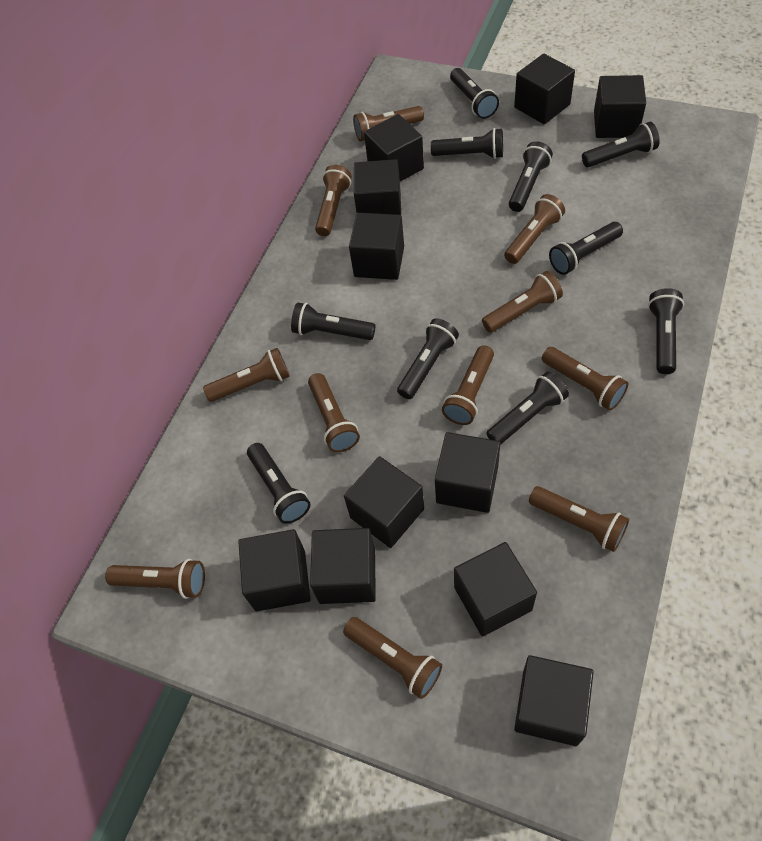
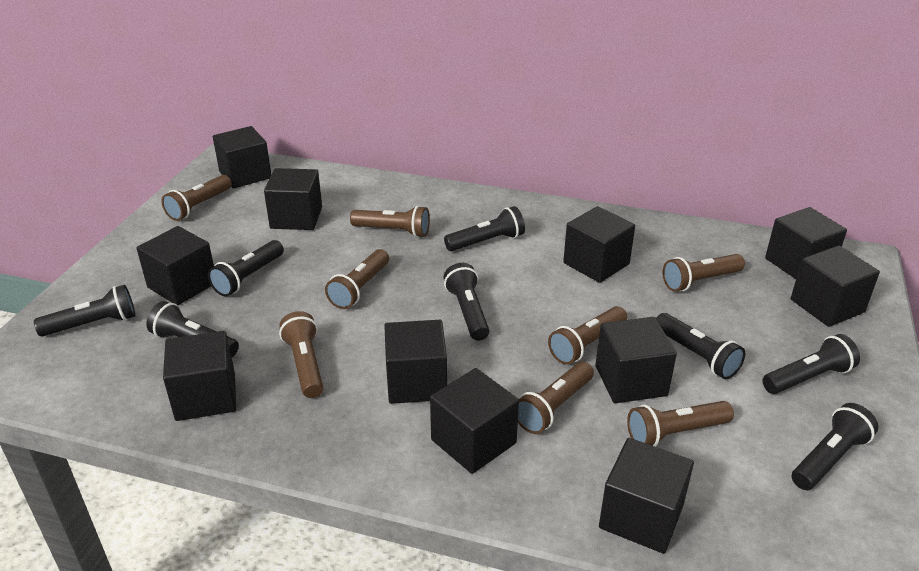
black flashlight: [247,443,311,524] [291,303,375,340] [397,318,459,399] [431,128,503,159] [450,68,499,119] [486,372,569,445] [509,141,553,212] [549,222,623,275] [582,122,660,167] [648,288,684,374] = 10 -> [34,285,136,337] [146,301,239,357] [208,240,284,296] [443,263,489,341] [444,206,525,251] [656,313,745,379] [762,334,860,394] [792,403,878,490] = 8
brown flashlight: [105,559,205,599] [203,348,290,402] [308,373,360,452] [315,165,352,236] [343,617,442,699] [353,106,424,142] [442,345,494,425] [482,271,563,333] [504,194,565,264] [529,486,629,552] [542,347,629,410] = 11 -> [162,175,232,221] [279,311,323,398] [325,249,389,309] [350,206,430,237] [518,362,594,434] [548,306,627,365] [627,401,734,447] [663,254,745,292] = 8

